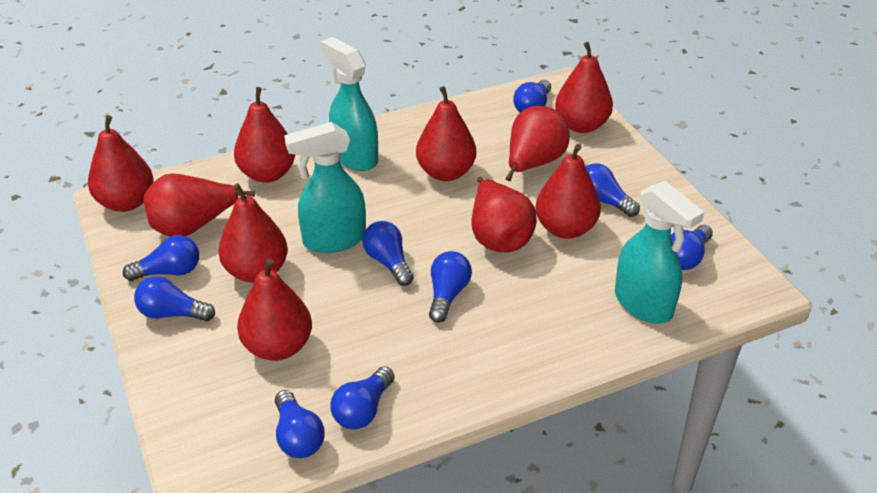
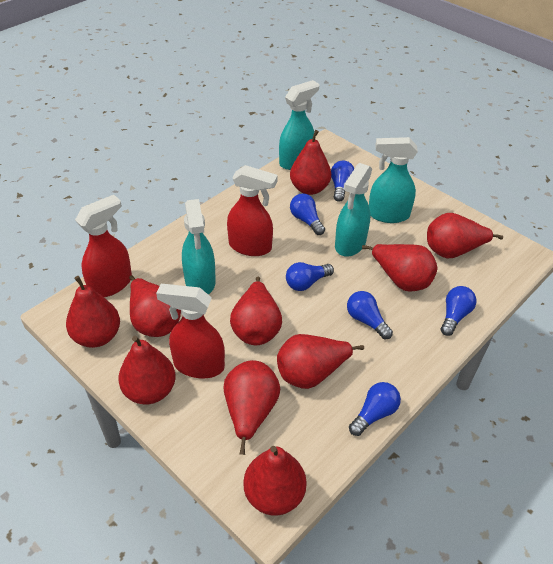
blue light bulb: [123,235,199,281] [134,276,215,322] [275,390,325,458] [330,366,395,430] [362,221,414,286] [429,251,472,323] [513,80,551,112] [586,163,640,217] [671,225,713,270] = 9 -> [286,262,334,291] [290,193,325,235] [331,160,354,202] [347,291,393,339] [349,382,401,436] [441,286,476,336] = 6
red spray bottle: none = 0 -> [75,195,132,297] [156,284,225,378] [227,165,278,256] = 3
turquoise spray bottle: [284,122,366,253] [321,37,378,171] [615,181,704,324] = 3 -> [182,199,216,294] [279,80,319,170] [335,163,372,257] [369,137,418,223] = 4

